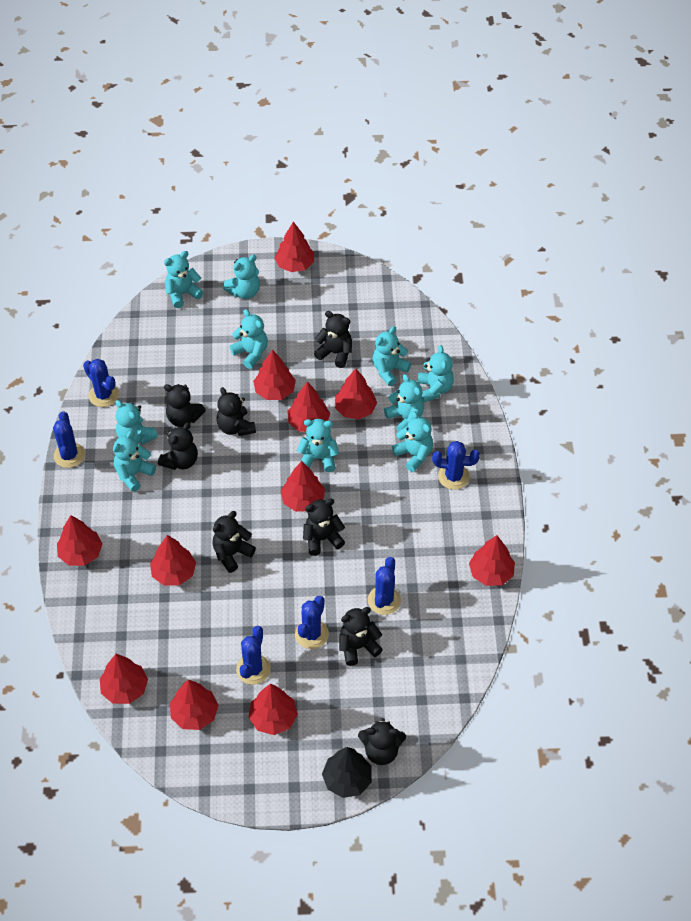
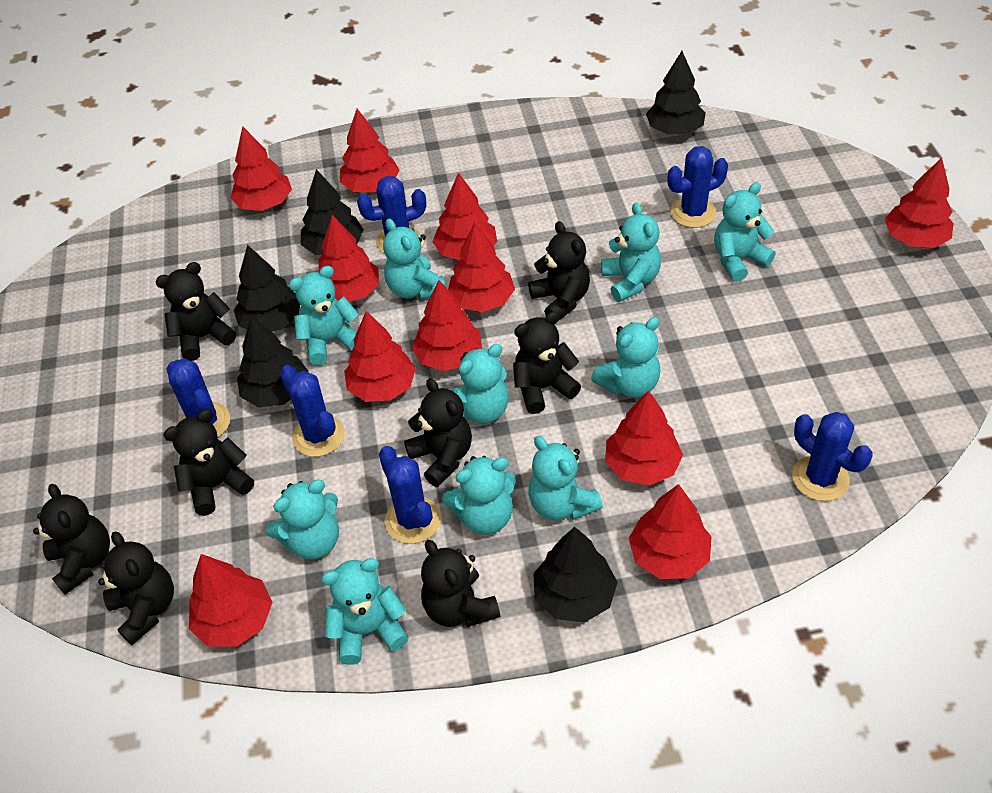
black tree: [322,747,372,798] = 1 -> [234,245,300,332] [237,317,308,407] [301,169,364,255] [533,527,618,622] [646,51,706,134] = 5

